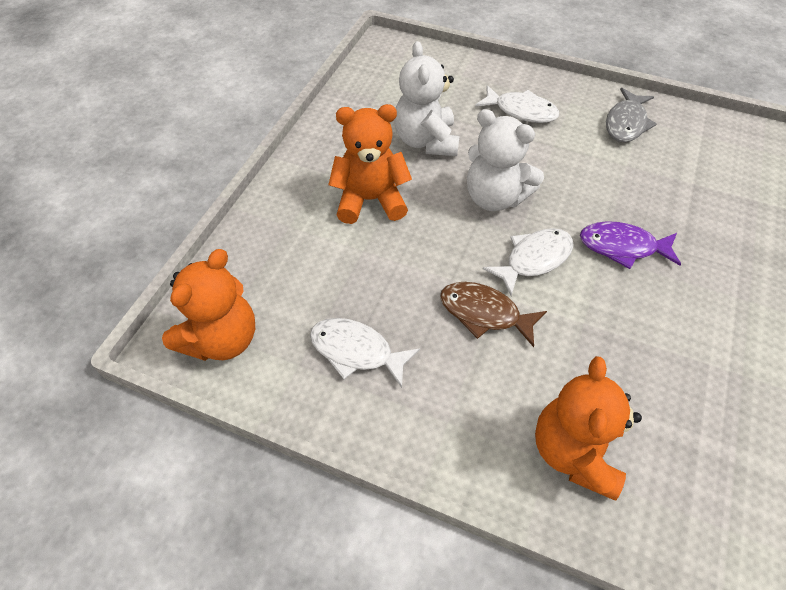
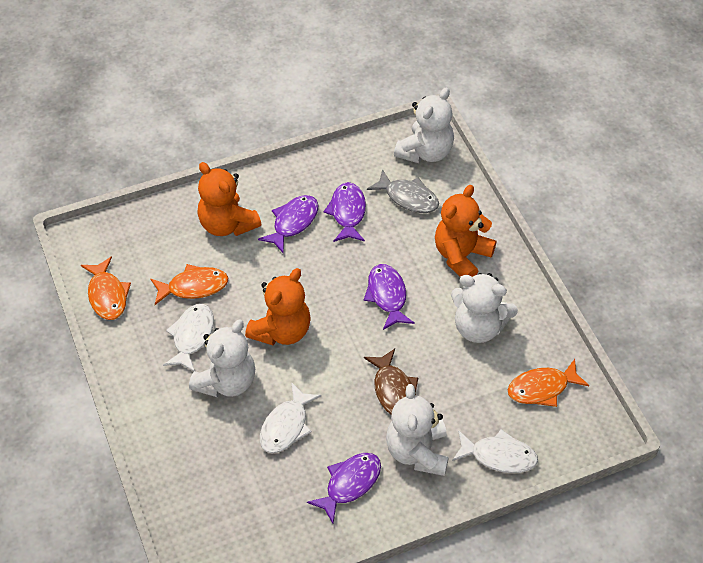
orange fish: none = 0 -> [81,256,131,320] [150,264,229,305] [508,359,589,407] = 3
purple fish: [580,221,681,269] = 1 -> [258,195,318,253] [307,453,381,523] [323,182,366,242] [364,264,415,330] = 4
white teddy bear: [394,41,460,156] [467,109,544,211] = 2 -> [189,319,255,397] [386,384,449,476] [394,87,454,163] [451,273,518,343] = 4

